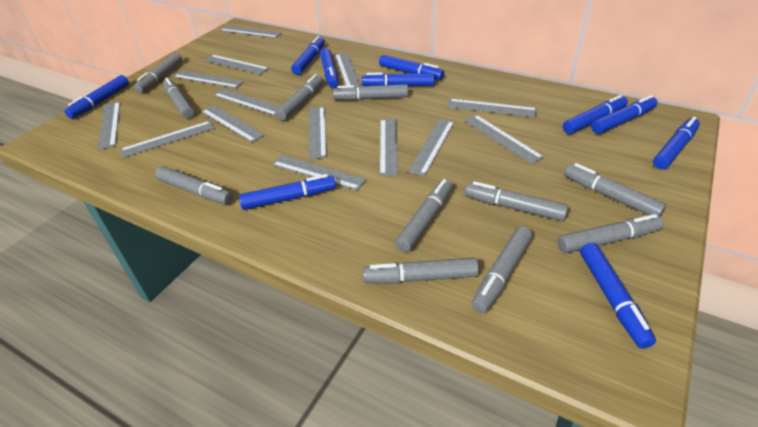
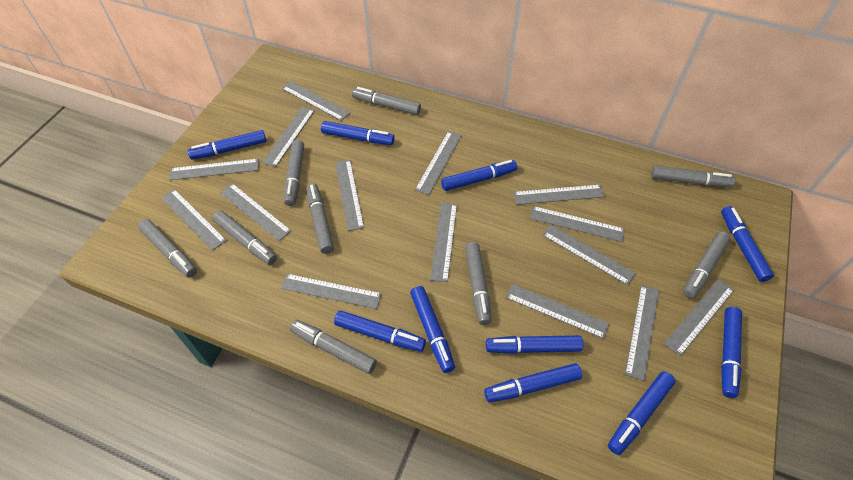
grey marker: [134,53,182,93] [155,166,233,205] [163,78,195,119] [275,74,323,121] [333,84,408,100] [363,258,479,283] [395,179,453,252] [465,181,568,221] [471,226,532,313] [557,214,664,253] [564,163,666,217] = 11 -> [138,219,197,278] [212,210,277,265] [284,140,304,206] [290,320,377,374] [306,183,334,254] [352,87,421,115] [465,242,492,325] [651,166,736,187] [683,231,731,299] = 9
grey ruler: [98,102,120,150] [120,121,215,158] [173,70,244,88] [201,105,265,142] [204,55,269,74] [214,89,280,116] [219,26,282,38] [272,155,367,190] [309,107,327,159] [335,53,361,87] [380,119,398,176] [408,119,455,176] [447,99,537,117] [464,115,544,164] = 14 -> [161,189,227,250] [169,159,259,180] [220,183,291,241] [262,107,315,167] [281,274,382,309] [282,81,350,121] [335,160,364,231] [415,131,462,195] [430,202,457,282] [506,284,609,339] [513,185,605,205] [530,206,625,242] [543,225,636,285] [625,285,659,381] [664,279,734,356] = 15

